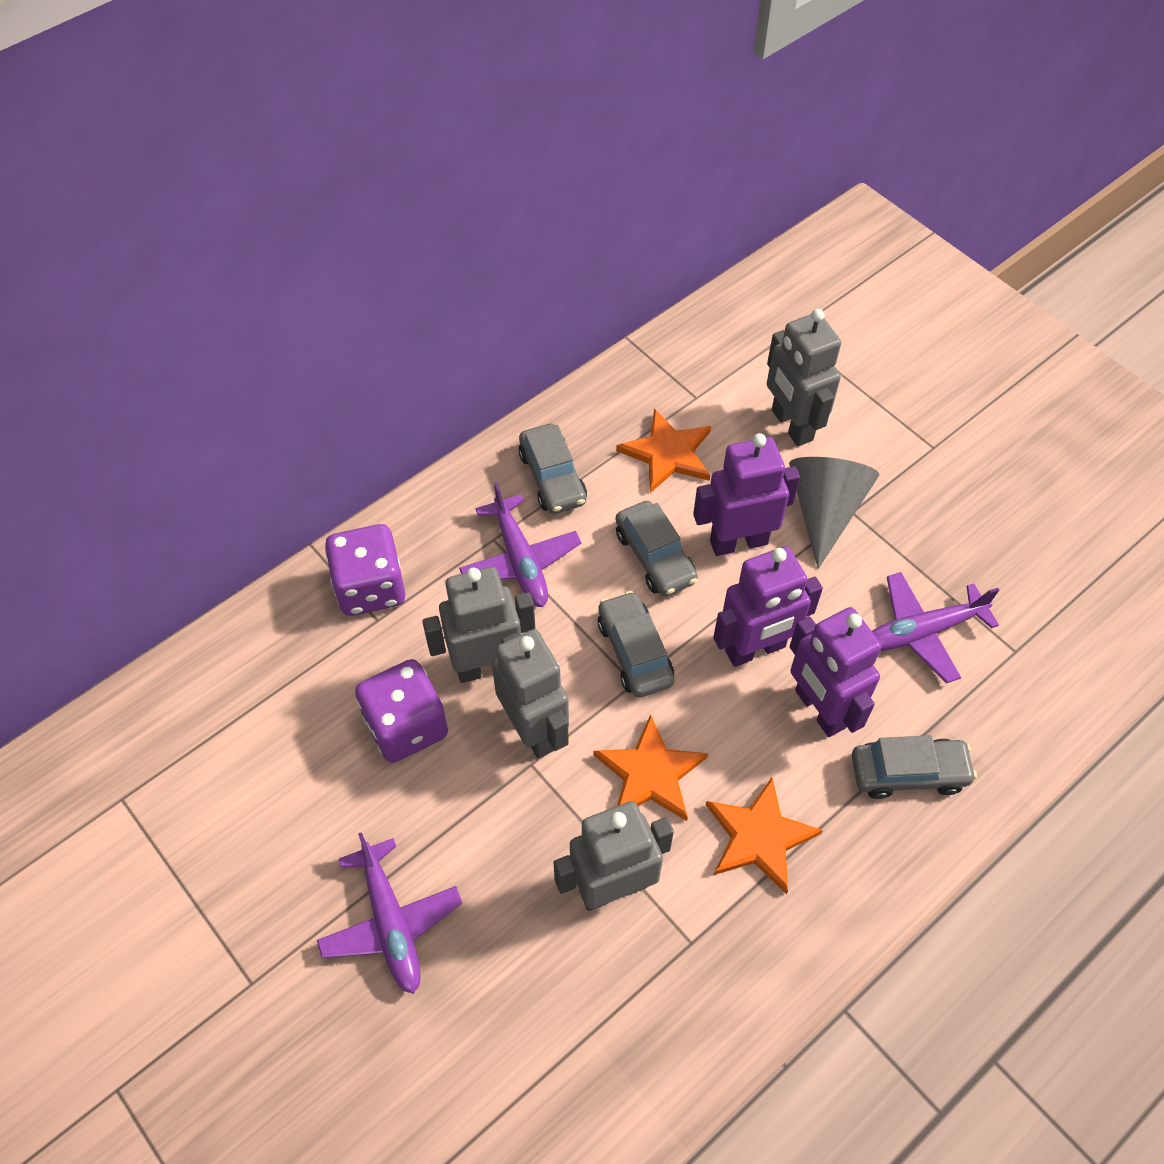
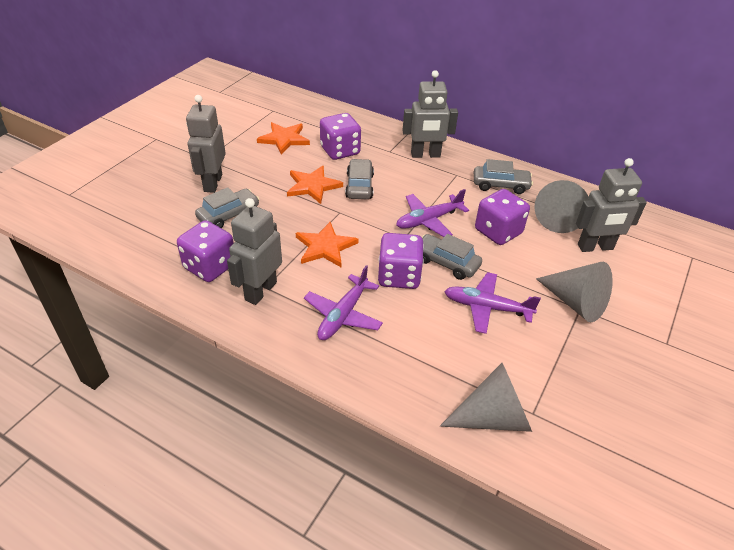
grey cone: [789,457,879,569] = 1 -> [440,363,532,432] [534,180,588,233] [536,262,613,322] = 3
purple dice: [325,524,406,616] [355,659,448,763] = 2 -> [177,220,234,282] [320,113,361,160] [378,233,424,289] [475,189,530,245] = 4
purple robot: [693,433,800,556] [713,546,823,667] [790,607,881,737] = 3 -> none = 0

